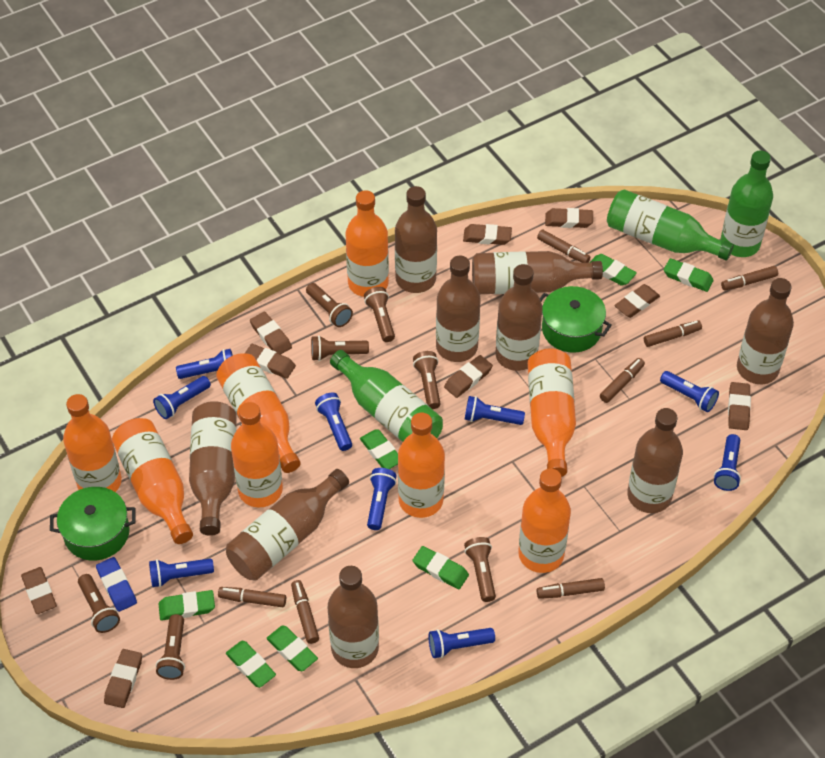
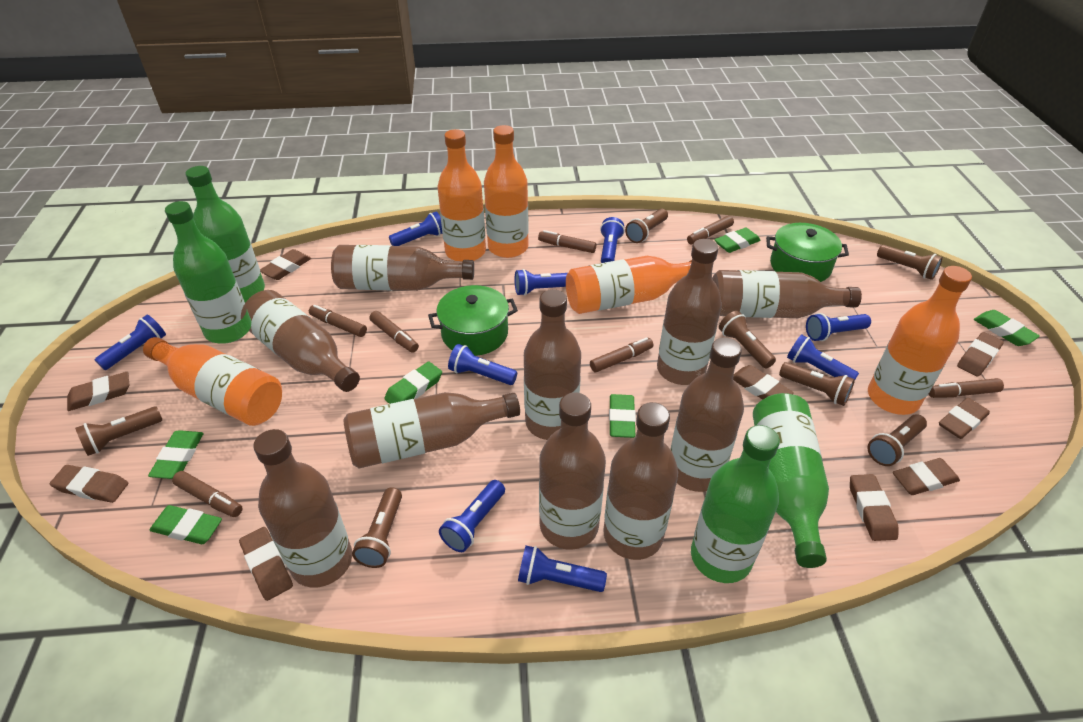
blue eraser: [96,557,137,612] = 1 -> none = 0
brown bottle: [189,401,237,536] [226,469,349,580] [328,566,379,668] [395,186,437,293] [436,256,481,362] [472,251,603,294] [496,264,542,371] [627,408,683,513] [737,278,794,384] = 9 -> [241,290,360,392] [253,429,352,588] [331,245,474,291] [343,392,520,468] [524,289,581,440] [539,392,606,550] [603,402,678,560] [657,239,722,385] [670,337,744,492] [712,270,862,318] = 10
green bottle: [330,350,443,442] [607,189,734,260] [720,150,773,257] = 3 -> [165,201,248,344] [185,166,265,303] [691,425,780,583] [753,393,829,568] = 4
green eraser: [159,590,215,620] [226,641,276,688] [267,626,318,671] [360,429,398,469] [412,546,469,589] [590,254,637,286] [664,258,714,292] = 7 -> [148,431,204,479] [149,505,222,544] [384,361,442,404] [609,394,636,438] [714,228,761,253] [974,310,1040,346] = 6
orange bottle: [63,394,122,492] [112,418,193,544] [216,353,301,473] [231,402,283,508] [346,190,389,297] [398,413,445,518] [518,468,571,573] [528,348,576,477] = 8 -> [143,337,282,426] [438,129,486,261] [484,125,529,258] [566,256,692,314] [868,266,972,415] = 5

